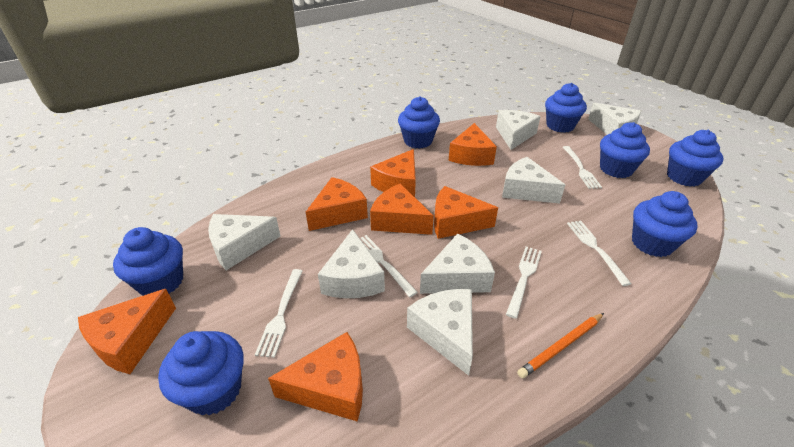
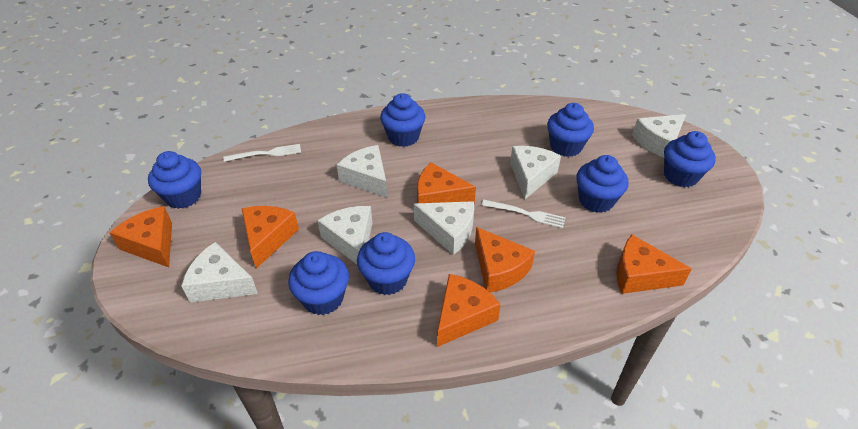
orange cheese: [78,289,176,374] [268,332,363,421] [306,177,368,231] [370,149,416,197] [370,184,434,235] [434,186,498,239] [448,123,497,166] = 7 -> [109,206,172,267] [241,206,299,269] [417,163,476,204] [437,274,501,347] [475,227,535,292] [616,234,692,294] = 6
orange pencil: [517,313,604,379] = 1 -> none = 0
white cheese: [208,214,280,270] [318,229,385,298] [407,289,473,376] [420,234,495,294] [496,110,541,150] [502,157,565,204] [588,103,641,135] = 7 -> [181,242,258,302] [317,206,372,264] [337,145,387,198] [414,201,474,255] [510,146,561,199] [632,114,686,158] = 6
white fork: [255,269,303,358] [361,235,418,297] [506,246,542,319] [563,146,602,189] [567,220,631,286] = 5 -> [223,144,301,162] [482,200,566,228] = 2

